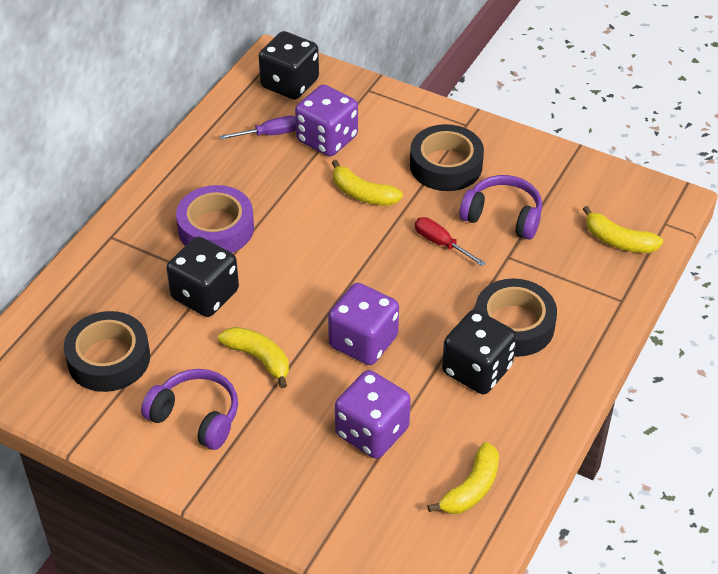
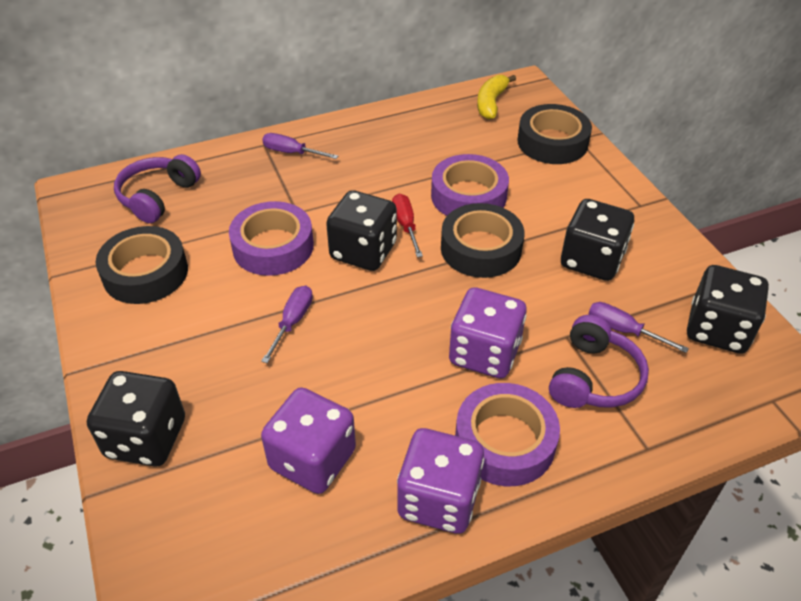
black dice: [166,237,239,317] [259,31,319,100] [442,310,517,394] = 3 -> [87,371,185,467] [326,190,397,271] [561,199,634,281] [687,265,769,354] = 4
purple screwdriver: [219,116,296,140] = 1 -> [261,286,313,363] [262,133,338,159] [589,302,689,353] = 3
purple tape: [176,185,254,253] = 1 -> [229,201,314,276] [431,154,509,216] [455,383,560,486] = 3
yellow banana: [218,327,289,389] [332,160,403,206] [427,442,499,514] [583,206,663,253] = 4 -> [477,75,516,119] = 1

